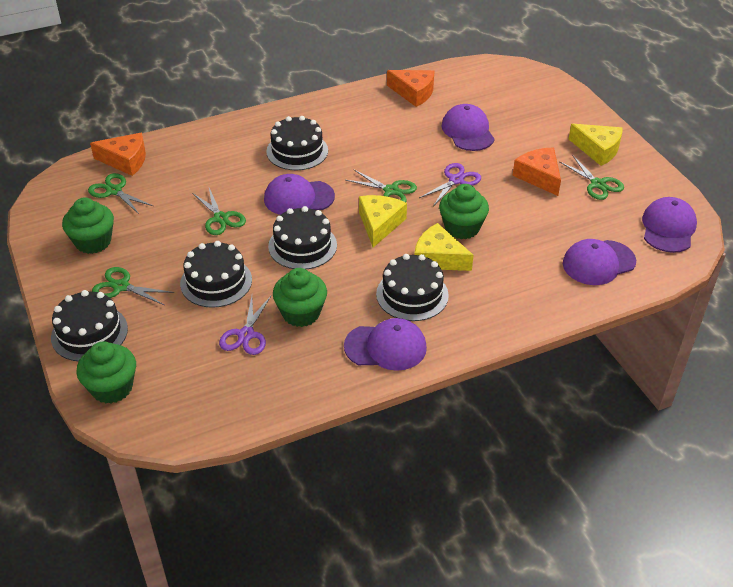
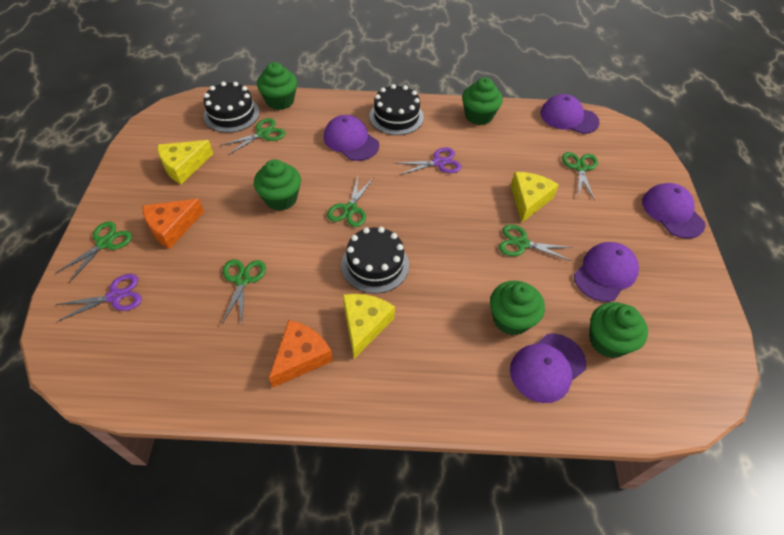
black cake: [51,290,128,361] [180,241,252,308] [266,116,328,170] [268,206,337,269] [376,254,449,321] = 5 -> [203,82,259,133] [341,227,409,293] [369,84,424,135] = 3
green cupcake: [62,197,114,254] [76,341,136,404] [273,268,327,327] [439,184,489,239] = 4 -> [254,159,301,211] [257,62,297,110] [462,78,503,125] [490,281,545,335] [589,302,648,358] = 5
green scissors: [88,173,153,214] [92,267,174,305] [192,188,246,235] [346,169,417,202] [559,155,624,200] = 5 -> [56,221,132,282] [220,118,285,155] [221,259,266,325] [327,176,373,227] [499,224,573,261] [562,152,598,201] = 6
orange cheese: [90,133,146,176] [387,70,434,107] [513,148,561,196] = 3 -> [142,199,204,249] [269,320,333,388] = 2

